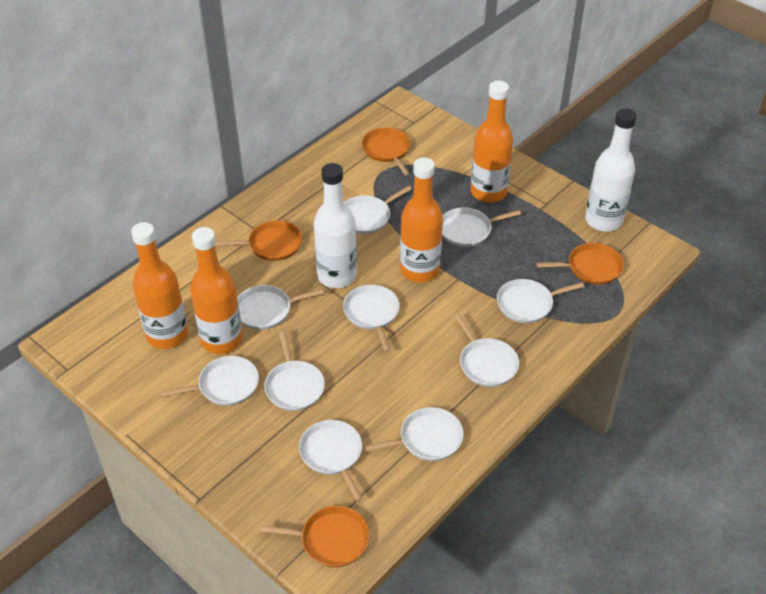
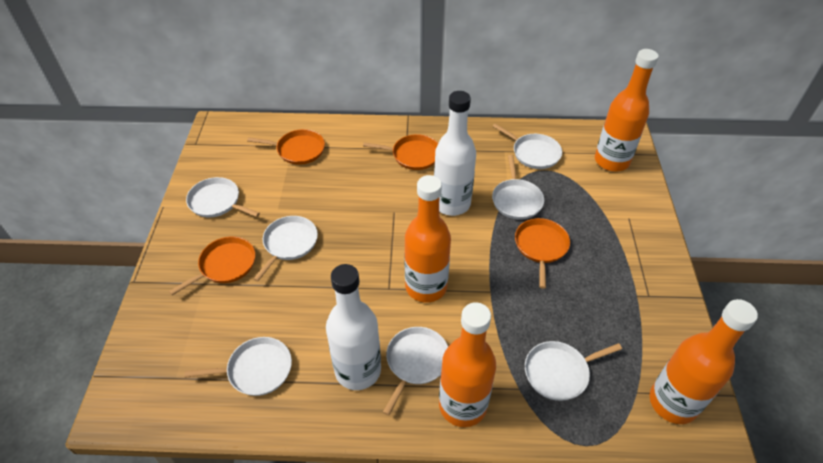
white pan: [161,356,259,406] [237,285,324,330] [264,331,325,411] [299,420,363,501] [343,285,399,352] [344,186,411,234] [365,407,464,461] [442,208,521,247] [454,313,519,387] [497,279,584,323] = 10 -> [185,337,292,396] [186,177,260,218] [253,216,318,282] [383,327,448,416] [492,155,544,220] [493,123,562,169] [525,341,622,401] = 7

